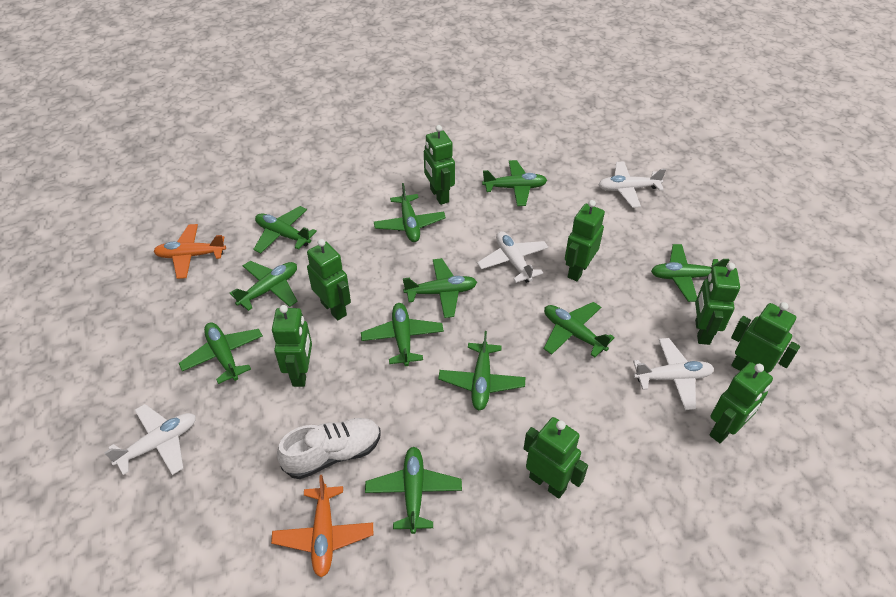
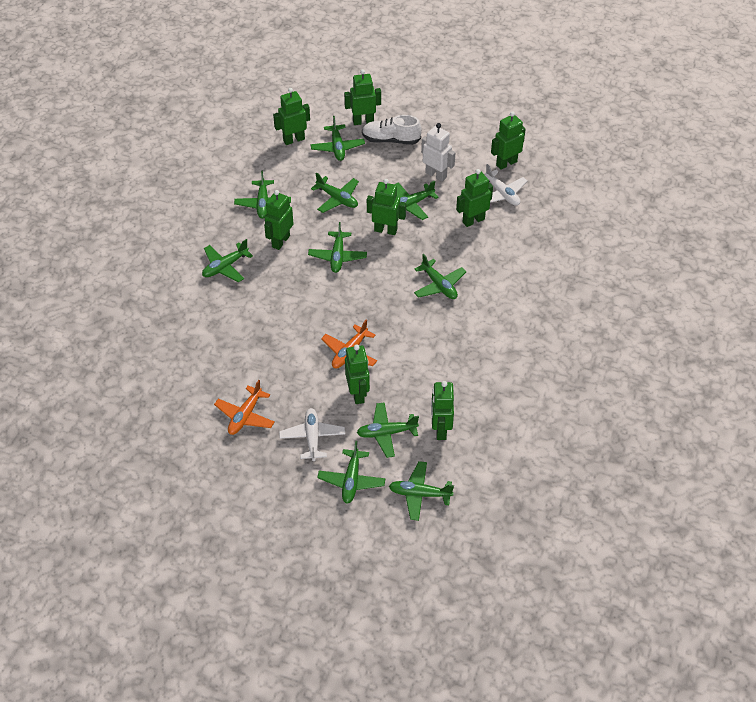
green plane: [179,322,263,384] [230,261,298,311] [253,206,317,253] [361,303,444,366] [365,447,462,534] [374,183,446,242] [403,258,477,318] [438,331,525,410] [482,160,547,206] [543,302,615,357] [651,244,729,302] = 11 -> [202,239,253,282] [234,171,291,219] [308,222,367,273] [310,116,365,161] [311,172,359,213] [317,441,385,503] [357,402,419,458] [389,461,454,521] [395,180,439,220] [414,254,467,299] = 10
white plane: [104,404,196,475] [477,231,549,283] [598,162,666,208] [633,338,714,410] = 4 -> [279,408,345,461] [485,164,528,206] = 2
white robot: none = 0 -> [421,123,455,182] = 1

